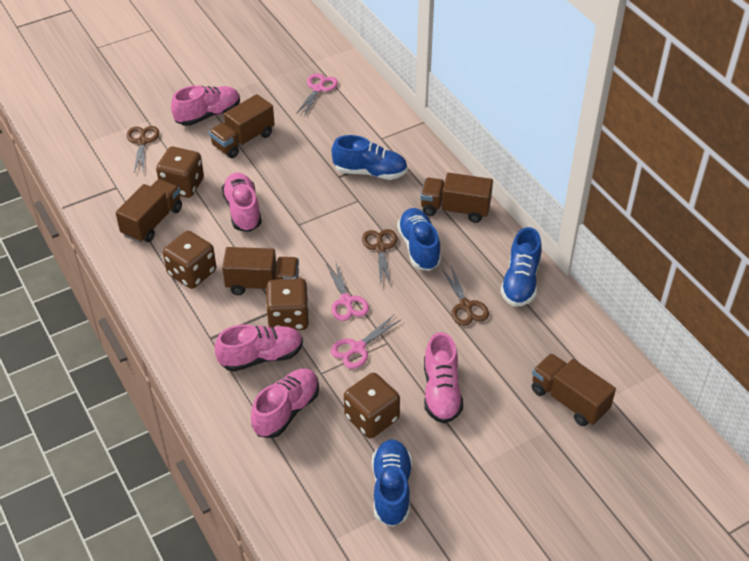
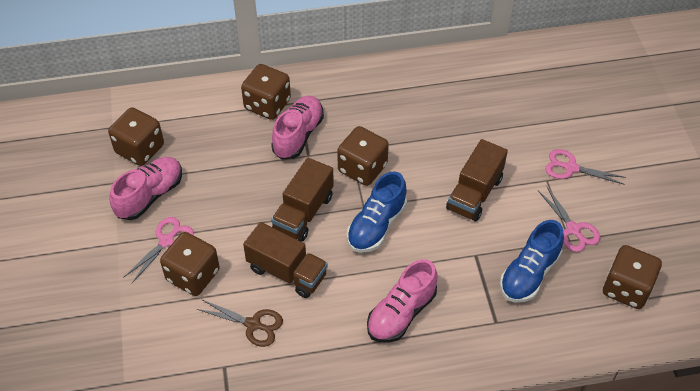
blue shoe: [332,135,408,180] [372,439,412,527] [397,208,441,271] [500,227,542,307] = 4 -> [347,171,407,253] [500,220,564,302] = 2
brown dice: [156,147,204,198] [163,231,216,289] [266,278,309,330] [344,373,400,438] = 4 -> [108,107,164,166] [160,232,220,296] [241,64,291,120] [337,126,389,186] [603,245,662,309] = 5
brown scissors: [127,126,159,172] [362,229,397,286] [442,266,489,326] = 3 -> [197,299,283,347] = 1
brown truck: [116,179,182,243] [209,94,275,158] [222,247,299,295] [420,173,493,223] [532,353,616,426] = 5 -> [243,222,328,298] [271,158,334,242] [446,139,508,222] = 3
pink shoe: [171,85,240,126] [215,324,303,372] [222,173,262,232] [251,368,319,438] [424,332,463,423] = 5 -> [109,157,182,220] [271,96,324,159] [367,259,438,343] = 3

